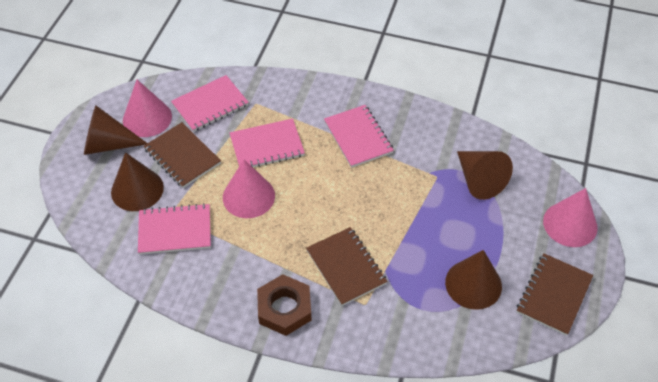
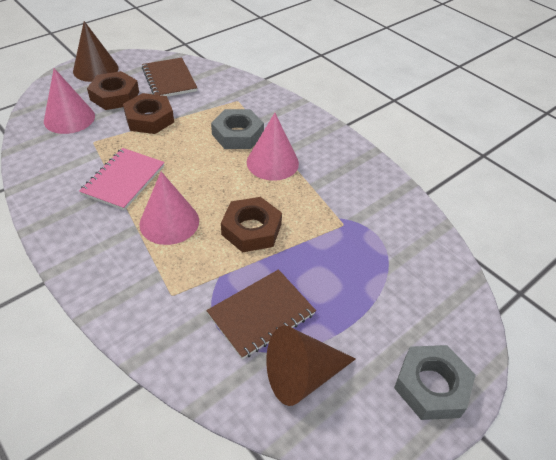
brown cone: [84,105,147,155] [111,152,164,211] [445,250,502,310] [457,151,513,200] = 4 -> [73,21,119,82] [266,326,355,406] = 2
brown notebook: [144,122,221,188] [306,227,388,306] [517,254,593,336] = 3 -> [142,57,198,97] [206,269,316,359] = 2
brown nut: [257,274,311,336] = 1 -> [87,71,139,110] [123,93,174,134] [221,197,282,252] = 3
grey nut: none = 0 -> [211,109,264,149] [394,345,476,420] = 2
pink notebook: [138,203,211,255] [171,75,249,132] [230,119,305,167] [324,105,394,168] = 4 -> [79,148,165,211] = 1

